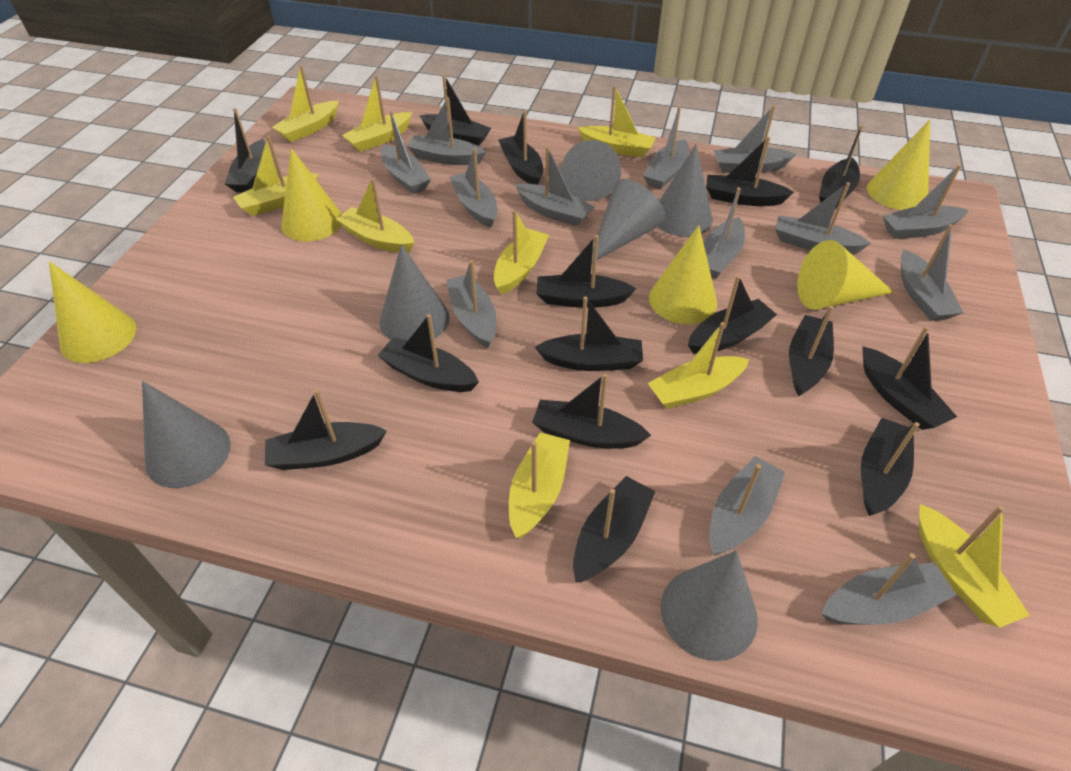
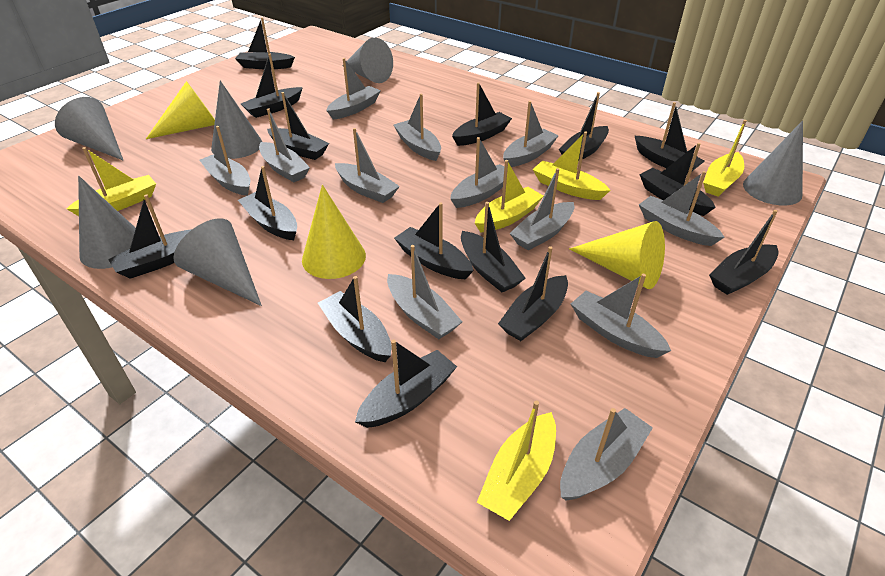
grey boat: [381,111,431,194] [406,98,486,165] [446,260,496,348] [449,148,497,228] [515,146,594,226] [643,106,689,190] [704,187,745,279] [709,456,785,556] [713,105,796,173] [775,182,871,255] [821,553,957,625] [883,164,968,239] [901,224,964,321] = 13 -> [199,126,250,196] [259,108,310,182] [326,58,381,120] [335,128,400,203] [387,245,462,339] [394,94,441,161] [450,137,515,208] [503,101,559,167] [509,168,574,251] [560,408,653,501] [571,274,671,358] [639,171,725,246] = 12
yellow boat: [233,136,319,216] [272,65,339,142] [336,178,414,253] [342,75,412,152] [494,210,549,295] [509,432,570,538] [578,85,656,157] [648,322,749,409] [919,504,1030,628] = 9 -> [67,147,156,216] [475,160,544,233] [477,401,556,521] [532,131,610,200] [703,120,747,197] = 5
yellow cone: [49,261,136,363] [281,148,342,241] [649,225,717,324] [797,240,895,310] [867,120,930,210] = 5 -> [146,81,215,139] [302,185,366,279] [569,221,665,289] = 3

